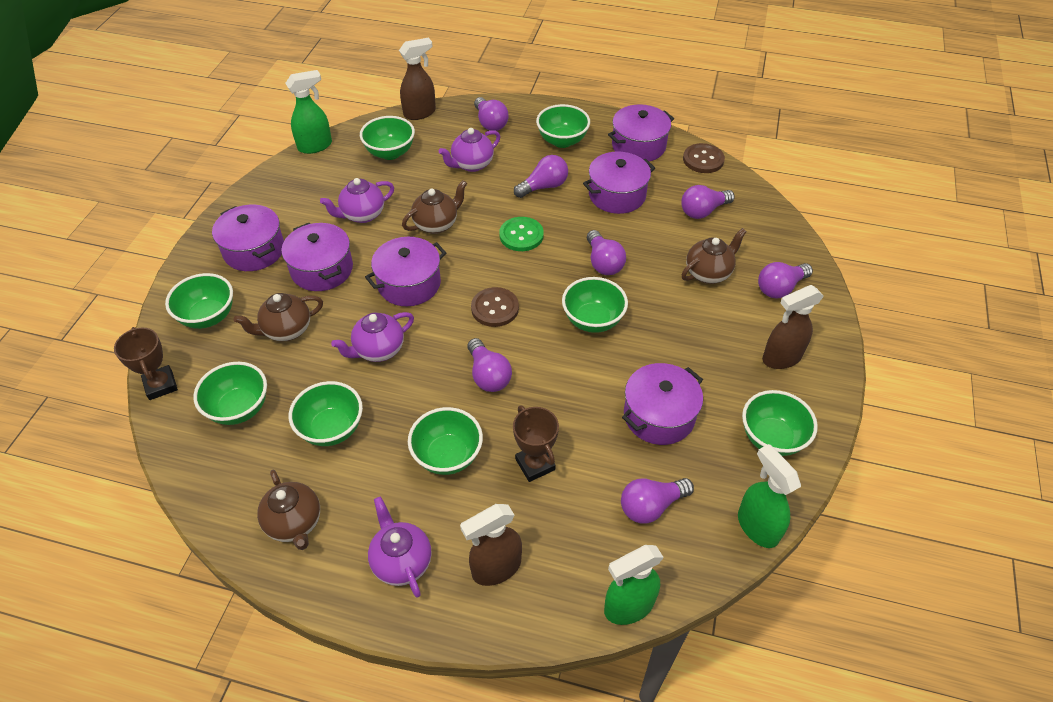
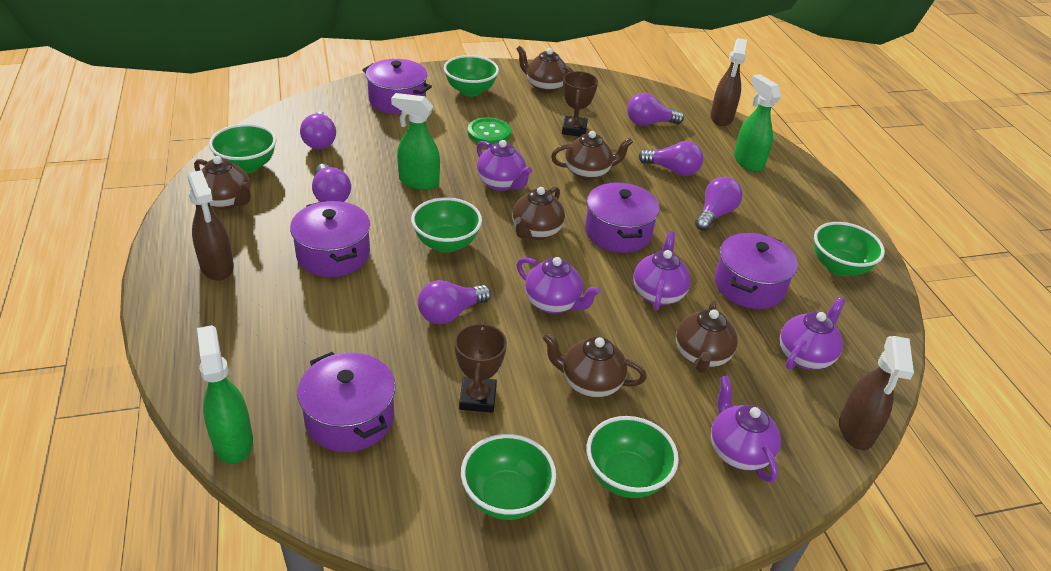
brown button: [471,287,519,327] [683,143,725,173] = 2 -> none = 0
brown teapot: [234,293,323,342] [257,470,320,550] [402,180,467,234] [681,228,747,284] = 4 -> [194,156,251,210] [512,187,565,240] [516,46,574,93] [542,333,647,398] [551,131,633,181] [676,300,738,373] = 6
green bowl: [165,273,233,329] [193,362,267,425] [289,381,363,446] [360,116,415,160] [408,407,483,475] [536,104,590,148] [562,277,628,333] [742,390,818,456] = 8 -> [209,124,276,173] [411,197,482,253] [444,55,499,97] [461,434,556,520] [587,416,679,498] [814,222,885,276] = 6
purple light bulb: [468,338,512,392] [474,97,509,131] [514,155,568,198] [587,230,626,275] [621,478,694,524] [681,185,735,219] [758,262,813,298] = 7 -> [300,112,336,149] [312,164,351,202] [418,280,491,324] [627,93,684,126] [638,141,703,176] [695,177,743,231] = 6
purple pot: [212,205,284,271] [281,223,353,291] [365,237,446,306] [583,152,655,214] [608,104,674,162] [622,363,703,445] = 6 -> [290,201,370,277] [297,352,395,452] [362,59,432,114] [585,182,660,253] [714,233,798,309] = 5
purple teapot: [320,178,394,223] [331,312,414,362] [368,497,432,598] [439,128,500,172] = 4 -> [477,140,532,191] [517,257,601,314] [633,231,691,311] [711,375,781,483] [780,297,846,370] = 5

